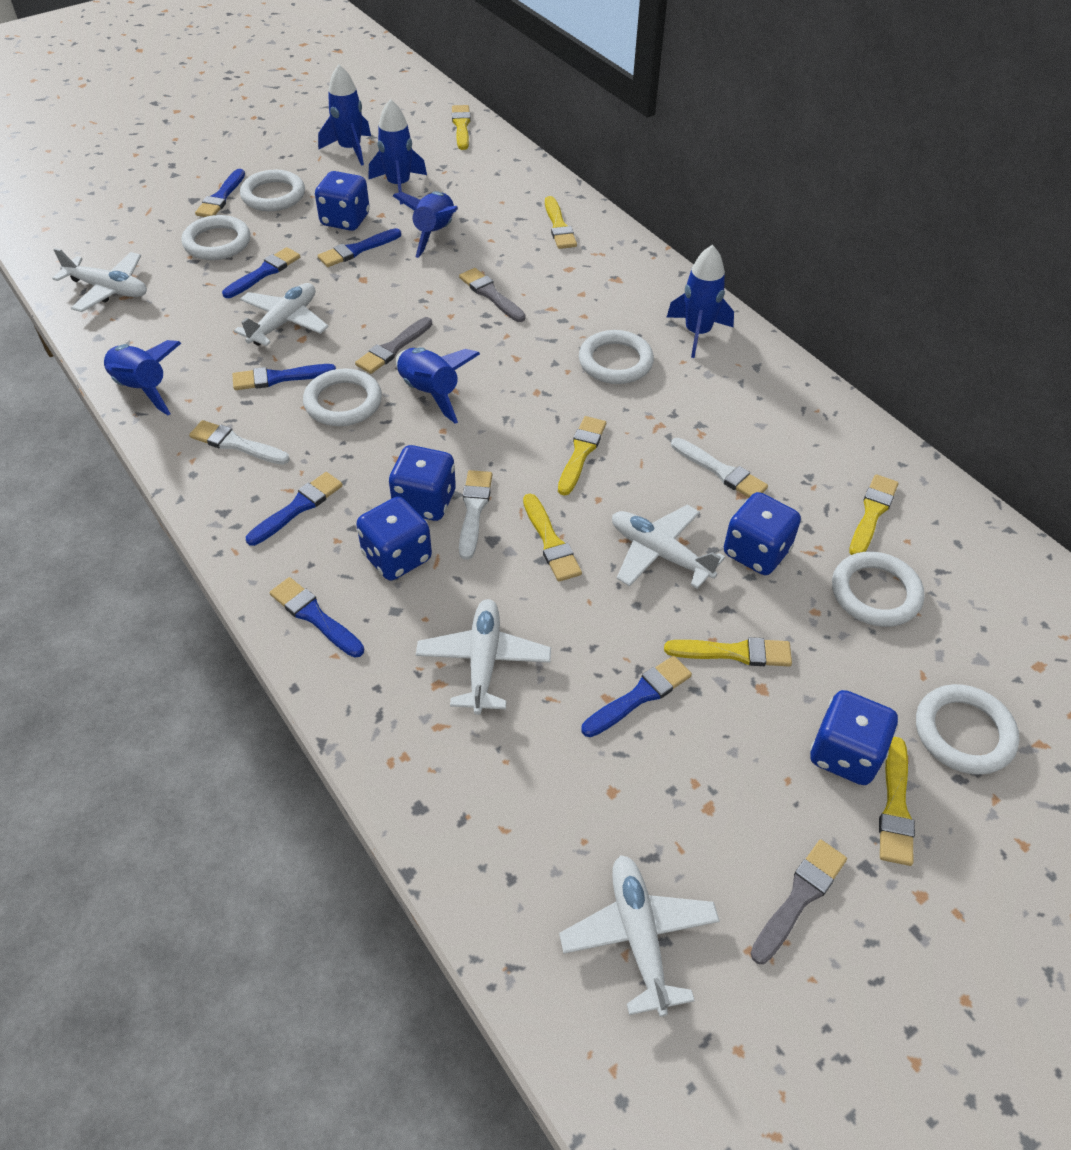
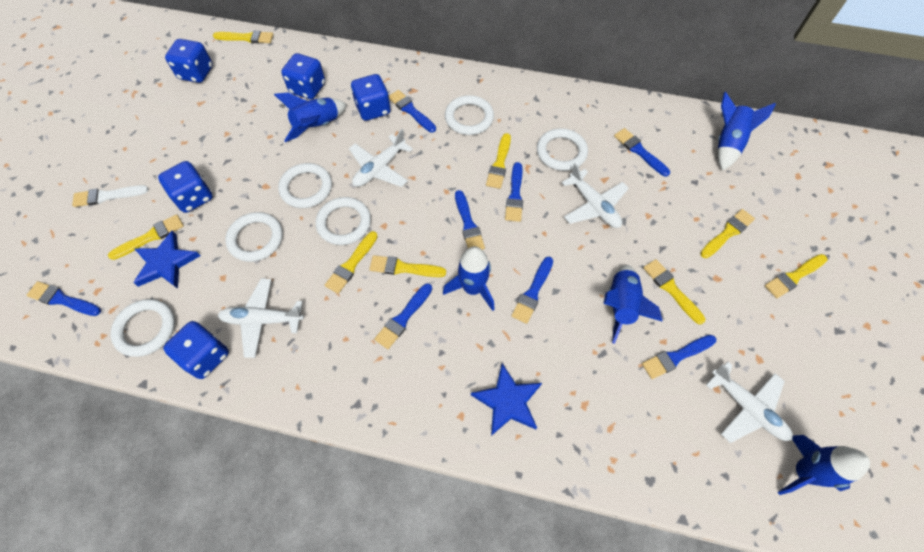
blue brush: [195,169,245,217] [222,247,300,298] [232,364,336,390] [246,472,343,546] [270,577,364,658] [318,228,401,267] [582,656,692,737] = 7 -> [27,281,101,316] [374,283,432,349] [389,90,436,133] [455,190,485,250] [505,162,523,222] [512,257,553,324] [614,128,670,176] [642,335,716,379] = 8
blue rocket: [103,340,181,415] [318,65,371,166] [369,99,427,204] [393,191,458,258] [395,348,480,423] [666,245,734,358] = 6 -> [274,93,347,142] [443,246,495,311] [603,265,663,344] [717,92,776,171] [777,435,870,495] = 5
blue star: none = 0 -> [134,230,200,289] [471,363,542,436] = 2
grey brush: [355,317,432,374] [459,268,526,322] [750,840,847,964] = 3 -> none = 0
white brush: [189,420,290,465] [459,470,492,560] [671,438,768,498] = 3 -> [72,185,149,207] = 1
white plane: [52,248,147,312] [234,283,329,346] [416,599,551,715] [559,855,720,1017] [612,505,725,589] = 5 -> [218,278,304,358] [349,129,413,187] [562,163,629,228] [706,362,793,443] = 4
yellow brush: [452,105,471,150] [523,494,582,582] [545,196,577,249] [558,416,606,496] [664,637,792,666] [849,474,898,555] [879,737,915,866] = 7 -> [108,214,184,260] [213,31,274,43] [325,231,378,294] [369,255,446,277] [486,133,511,189] [643,259,705,324] [700,209,755,258] [765,254,827,298] = 8

